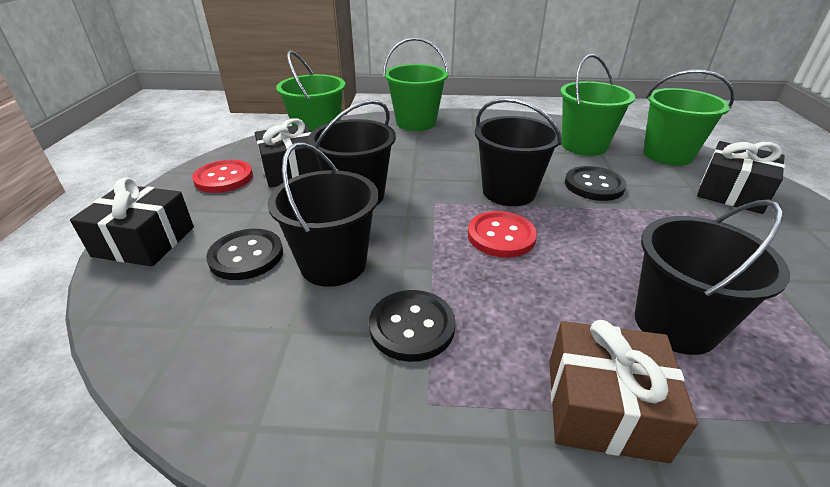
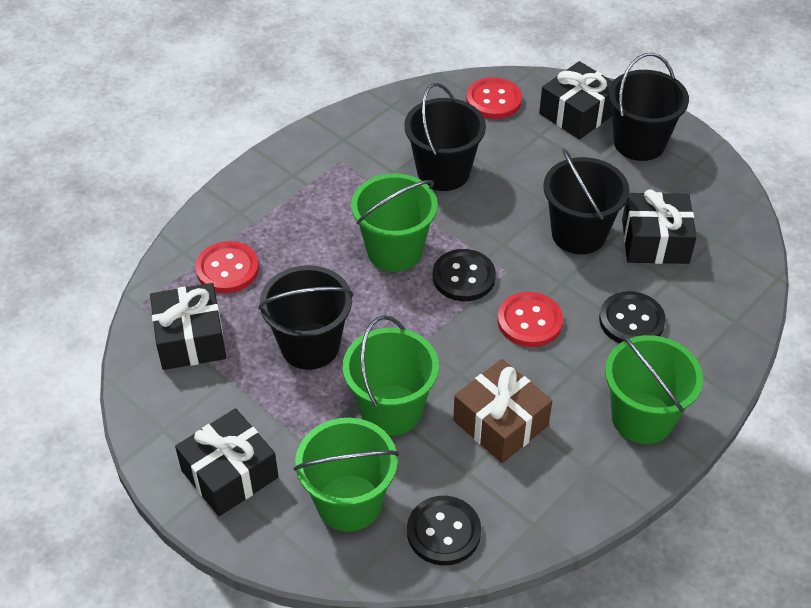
black gift: [70,177,194,266] [254,118,321,188] [697,141,785,214] = 3 -> [150,283,226,370] [175,408,279,516] [539,61,613,140] [622,189,697,264] = 4
red button: [192,160,253,193] [468,211,537,258] = 2 -> [196,241,259,293] [466,77,522,119] [498,292,563,347] = 3

